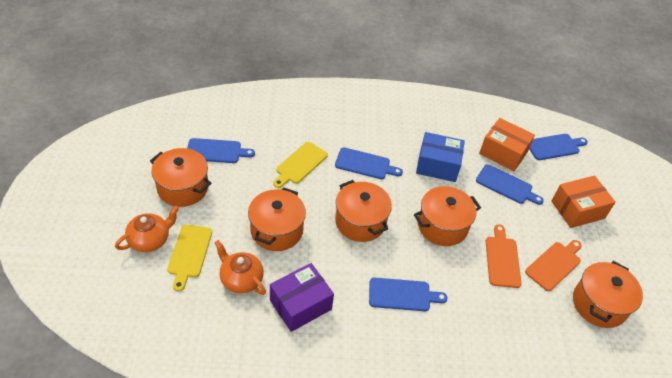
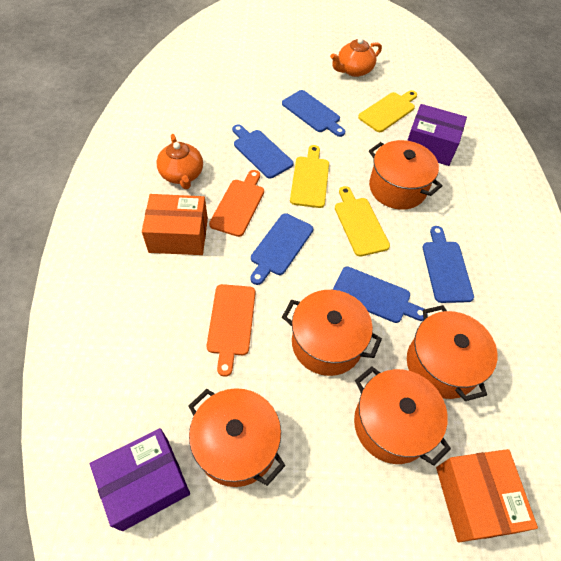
blue box: [416,132,465,182] = 1 -> none = 0
purple box: [270,263,334,332] = 1 -> [90,428,190,531] [407,104,467,166] = 2
yellow cutting board: [167,225,212,291] [273,142,328,188] = 2 -> [290,145,329,208] [335,186,390,257] [358,90,417,132] = 3

